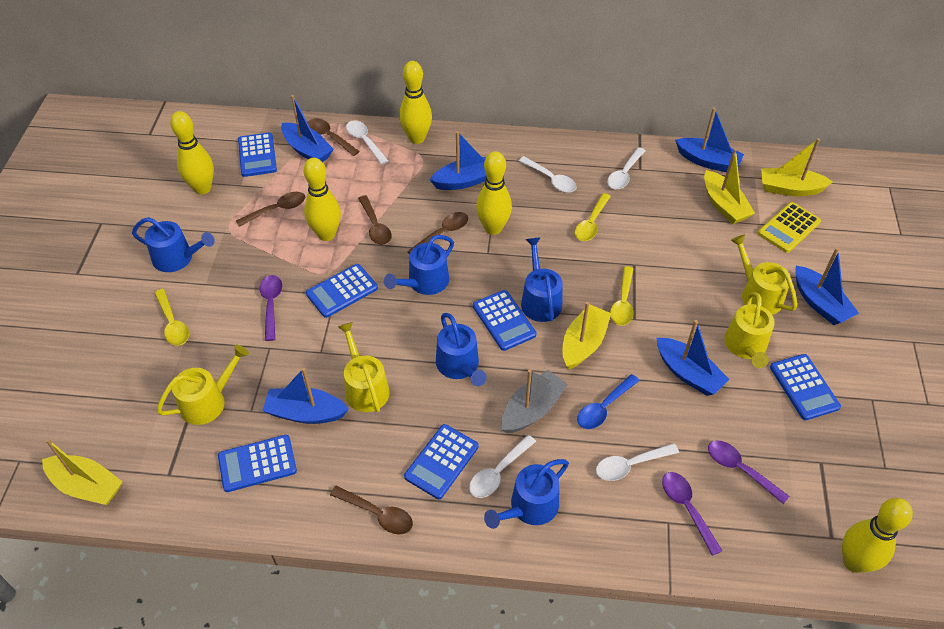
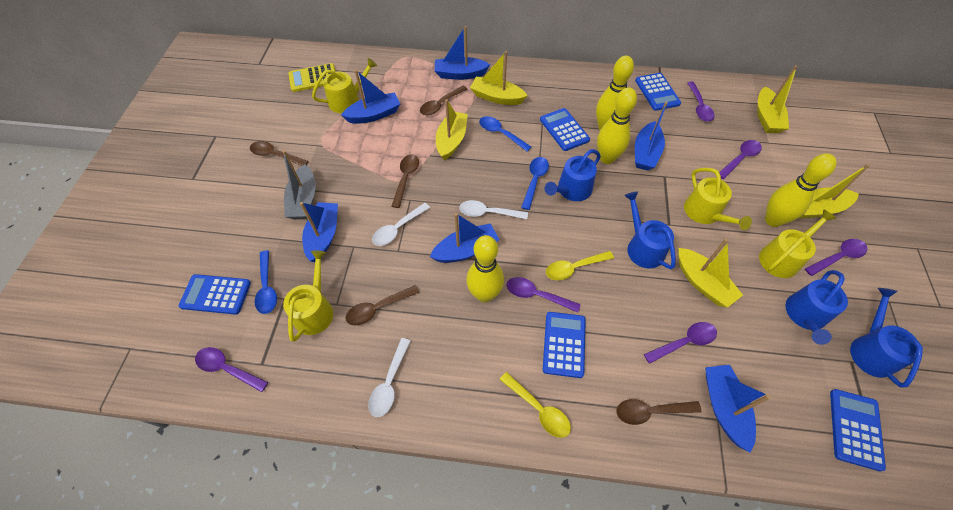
blue calculator: [218,435,297,492] [238,132,277,177] [306,264,378,318] [404,424,479,499] [473,290,537,351] [770,354,841,420] = 6 -> [179,274,251,315] [540,108,590,151] [543,312,586,378] [635,73,681,111] [830,389,886,471] = 5
blue spoon: [577,374,640,429] = 1 -> [255,250,277,314] [479,116,532,152] [521,157,549,210] = 3
blue watering can: [132,217,215,272] [384,235,454,295] [436,313,487,386] [484,459,569,529] [521,237,563,322] = 5 -> [545,149,601,201] [624,191,676,269] [785,270,848,345] [850,288,923,388] = 4
purple spoon: [260,275,282,341] [662,472,722,556] [708,441,789,504] = 3 -> [195,347,268,392] [507,277,581,313] [644,322,717,364] [687,82,715,122] [719,140,762,179] [805,239,868,276] = 6
white spoon: [346,120,389,165] [469,435,536,498] [519,156,577,193] [596,443,679,481] [607,147,646,189] = 5 -> [368,338,411,417] [372,203,430,246] [459,200,528,219] = 3
yellow boat: [42,438,123,505] [562,302,611,369] [704,149,755,224] [761,138,833,196] = 4 -> [436,99,468,160] [470,51,528,105] [679,239,743,307] [757,65,798,133] [799,164,870,219] = 5
yellow bowling pin: [170,111,214,195] [303,158,341,241] [399,61,432,144] [476,151,512,235] [842,498,913,573] = 5 -> [467,235,504,303] [596,56,634,130] [597,87,637,164] [765,153,837,227] = 4
yellow spoon: [155,289,189,346] [575,193,611,241] [610,266,633,325] = 3 -> [499,372,571,438] [546,251,614,280] = 2

